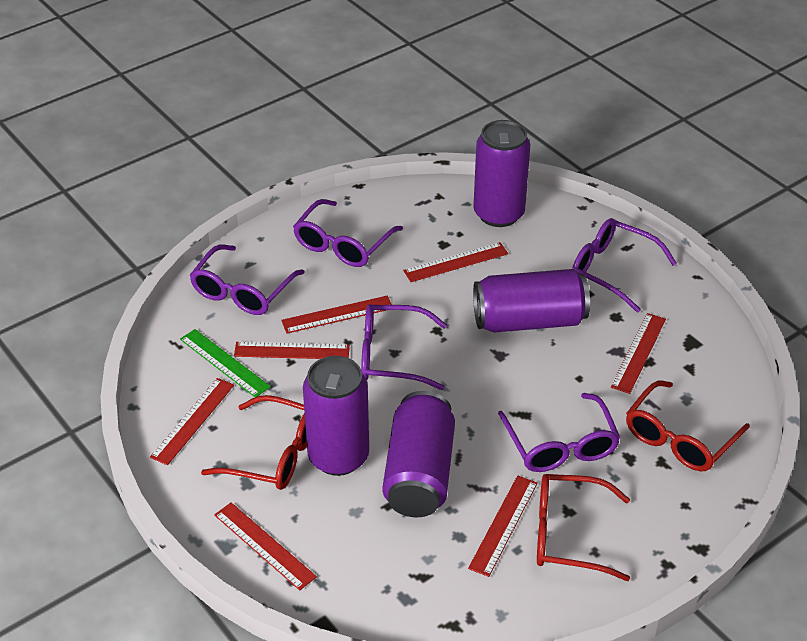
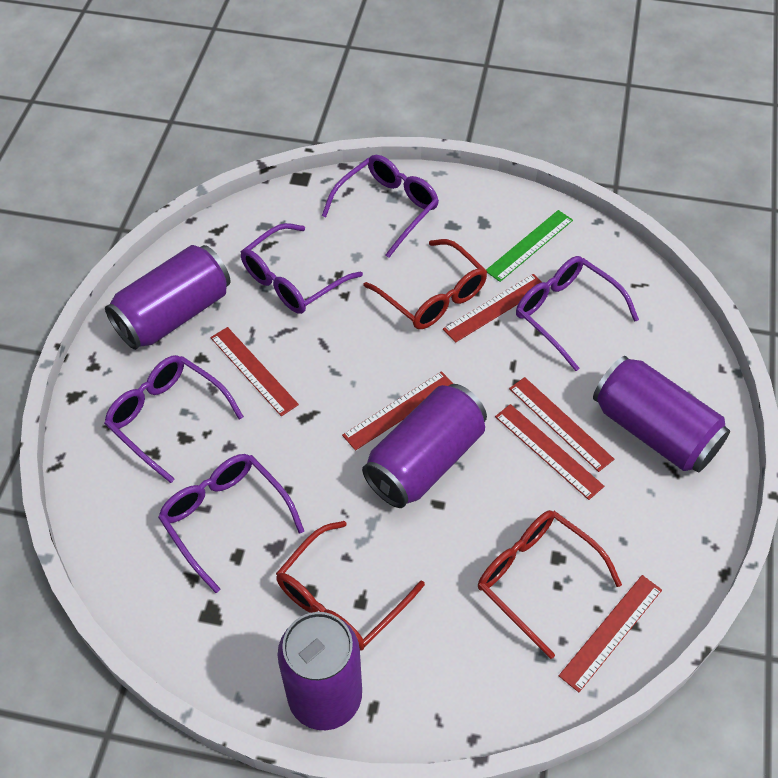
red ruler: [150,378,234,465] [214,502,317,590] [234,342,350,359] [281,296,392,334] [403,242,508,282] [468,476,538,577] [611,313,666,394] = 7 -> [210,327,299,416] [342,371,453,451] [443,274,542,343] [495,404,604,500] [509,377,614,472] [559,575,662,692] = 6

